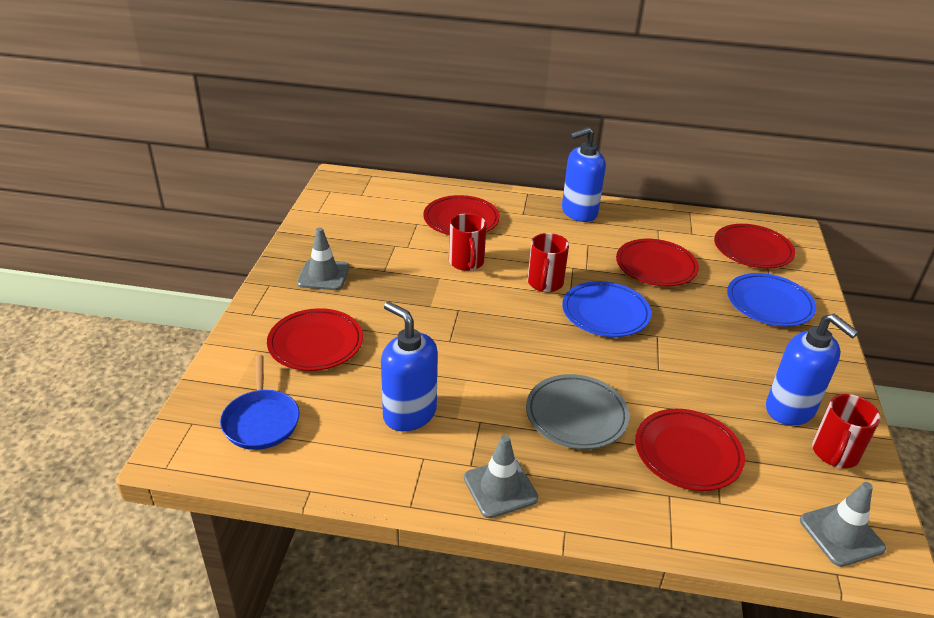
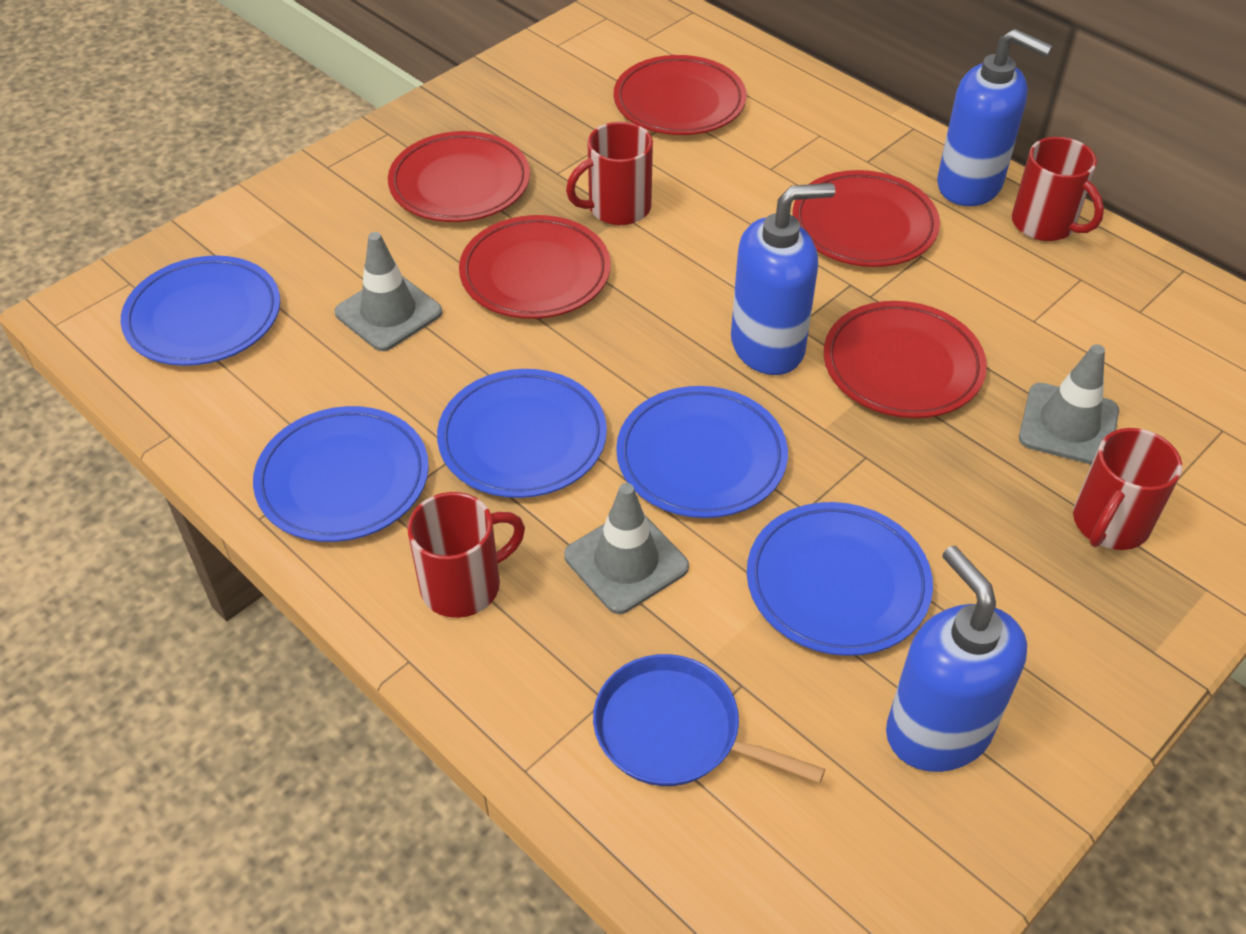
blue plate: [562,281,651,337] [727,273,816,327] = 2 -> [121,256,280,366] [253,406,429,542] [437,369,607,498] [616,386,788,518] [747,502,933,656] = 5
grey plate: [526,374,629,449] = 1 -> none = 0
red mug: [449,213,487,271] [527,233,569,292] [812,394,880,468] = 3 -> [407,492,525,618] [566,122,653,225] [1012,137,1104,241] [1073,428,1182,550] = 4

